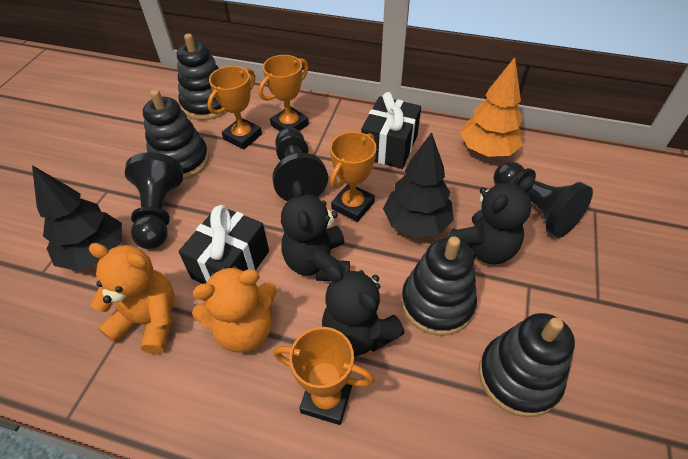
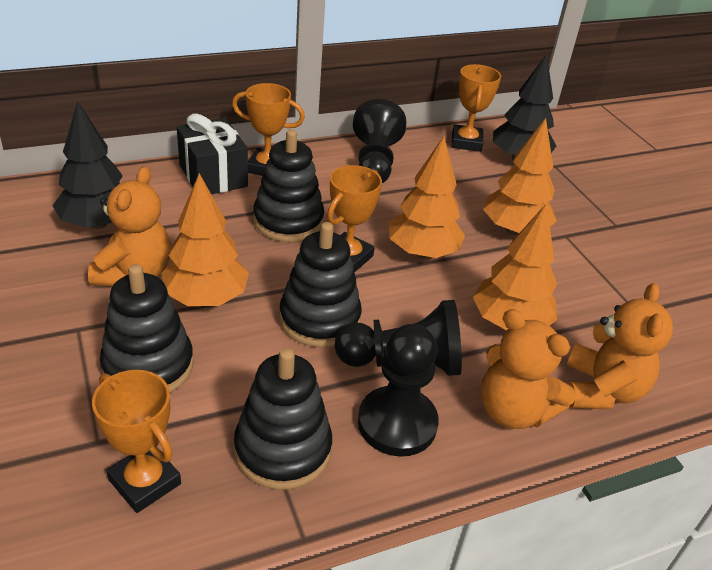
black gift: [178,205,269,284] [361,92,421,169] = 2 -> [177,113,248,194] = 1
black teddy bear: [281,181,350,281] [322,265,405,356] [447,176,534,264] = 3 -> none = 0
orange teddy bear: [89,243,174,354] [192,266,277,353] = 2 -> [88,166,171,286] [481,309,576,429] [566,283,673,410] = 3
orange tree: [460,57,523,157] = 1 -> [161,173,249,306] [389,136,465,258] [473,204,558,330] [483,118,557,235] = 4

